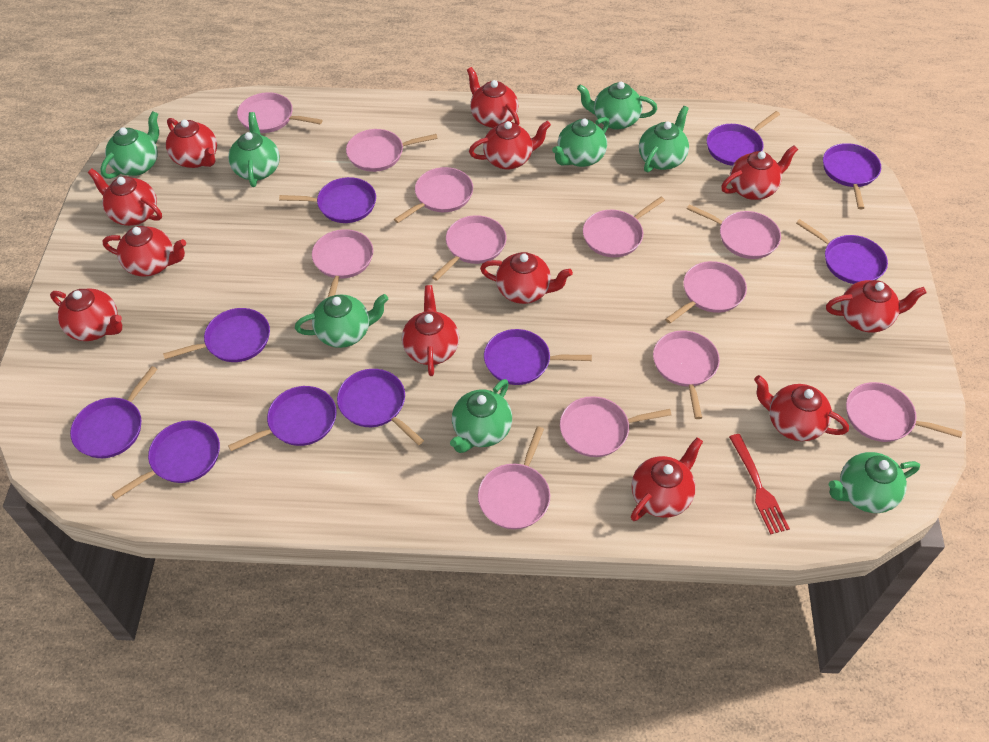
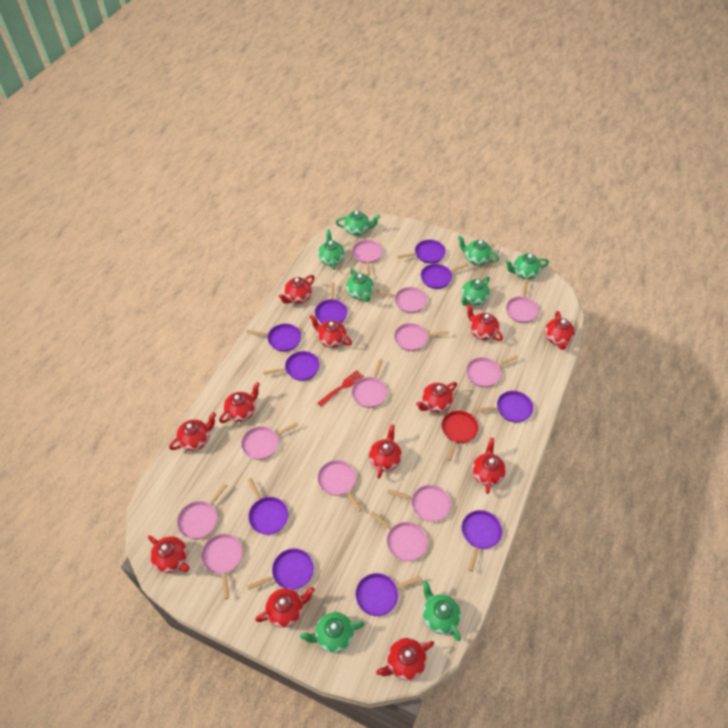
red pan: none = 0 -> [442,410,478,461] = 1

